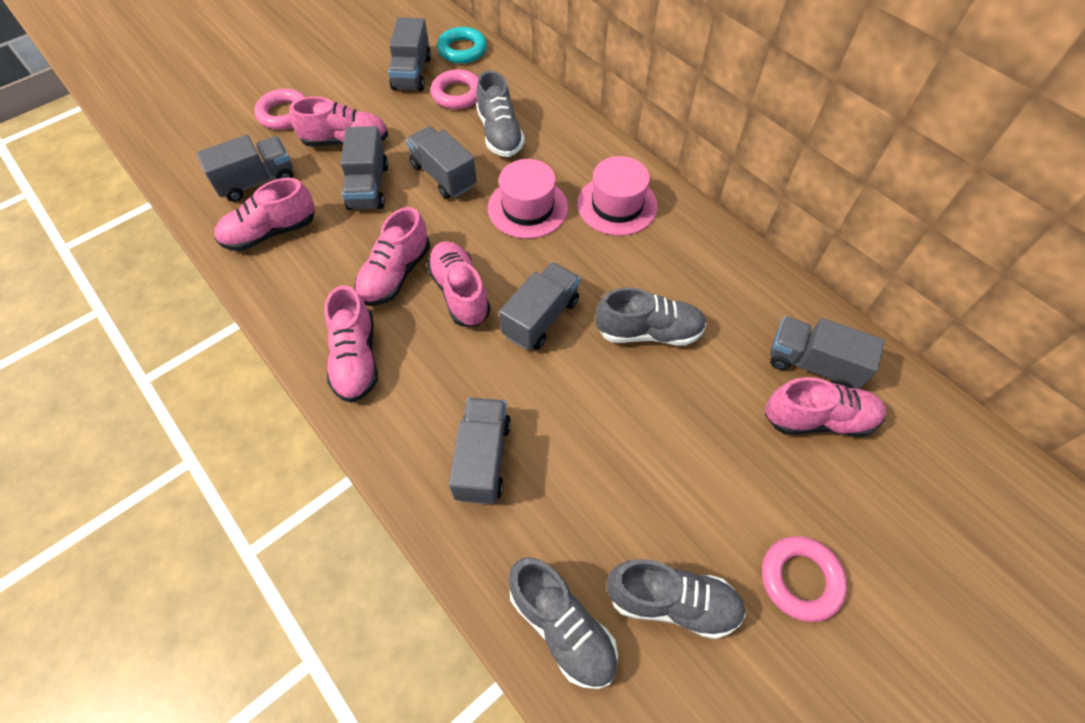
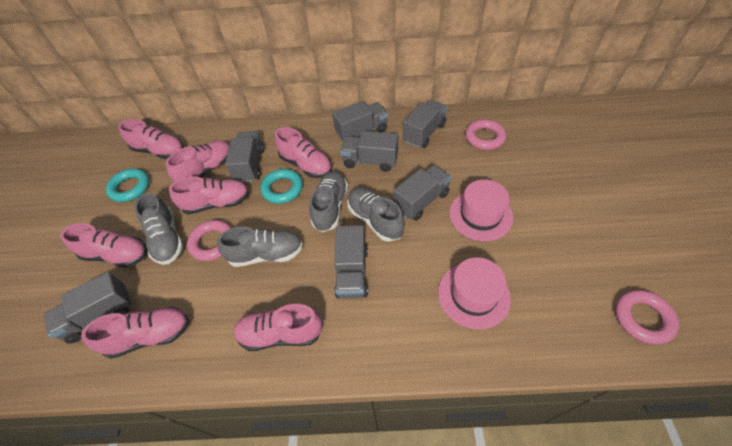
pink shoe: [214,178,315,251] [289,97,388,146] [324,285,378,403] [354,207,430,306] [427,241,491,327] [765,377,886,437] = 6 -> [60,223,147,268] [81,307,189,359] [118,119,184,159] [166,140,230,182] [169,176,250,214] [233,304,323,351] [275,127,332,178] = 7
turquoise ring: [437,27,487,64] = 1 -> [106,169,149,202] [260,169,303,204] = 2

